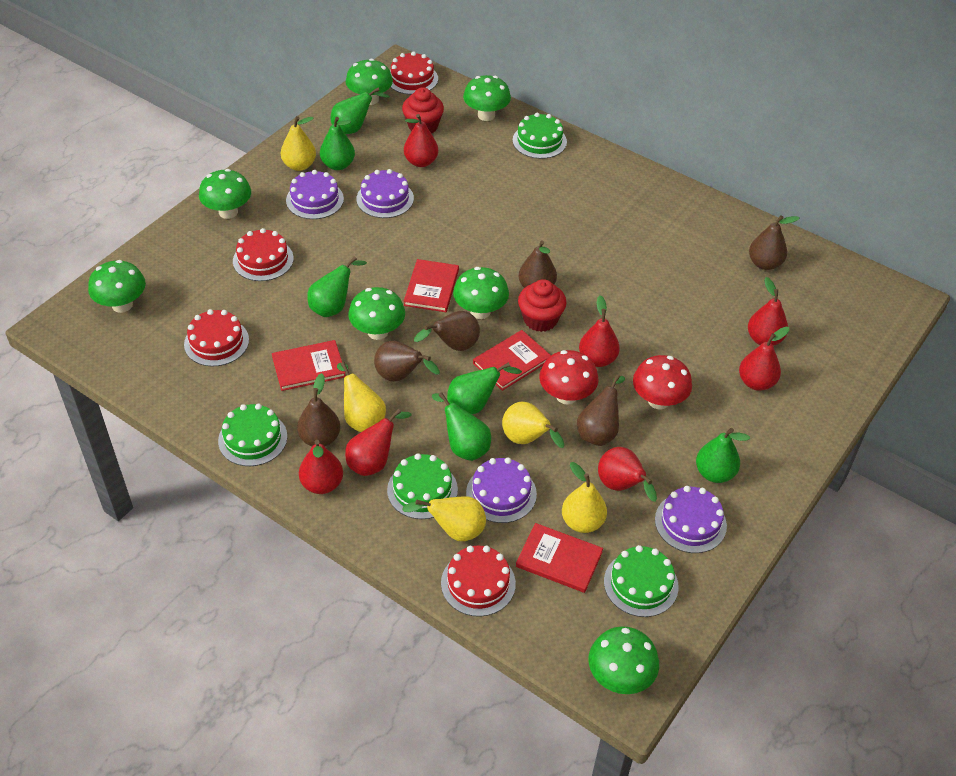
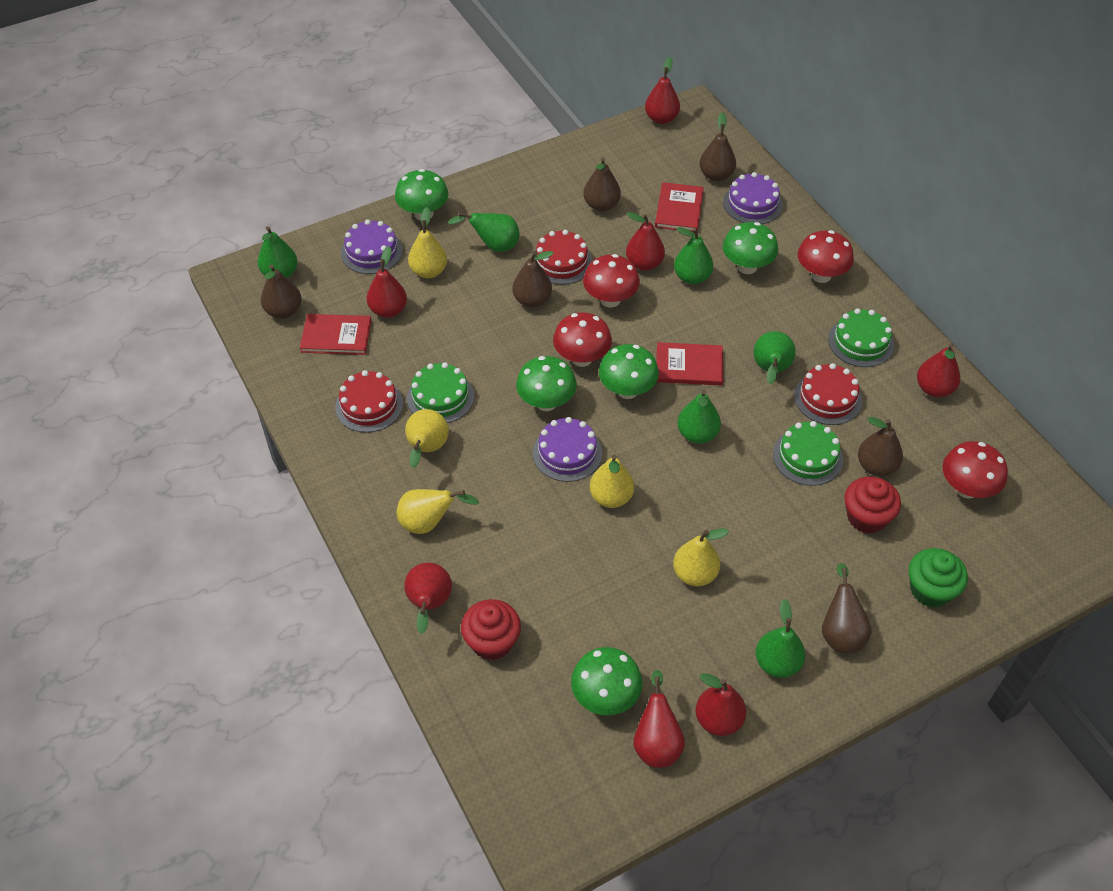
green cake: [218,404,287,466] [387,453,458,519] [513,113,567,159] [604,545,679,617] = 4 -> [407,362,474,423] [773,421,843,486] [828,308,894,367] = 3
green cupcake: none = 0 -> [909,548,968,608] = 1
green mushroom: [88,260,146,313] [199,169,251,219] [346,59,393,105] [348,287,405,340] [453,267,509,319] [463,75,511,121] [589,626,659,694] = 7 -> [395,169,448,220] [516,356,577,411] [571,647,642,715] [599,344,659,399] [723,222,778,274] = 5
purple cake: [286,170,344,219] [356,169,414,218] [466,457,537,523] [655,486,727,553] = 4 -> [341,220,403,274] [533,417,602,482] [723,172,783,224] = 3
red book: [272,340,346,391] [404,259,459,312] [473,330,551,391] [516,523,603,593] = 4 -> [300,314,372,355] [655,182,704,232] [656,342,723,386] = 3
red cake: [184,309,249,366] [233,228,294,281] [390,52,438,95] [441,546,516,617] = 4 -> [335,370,403,433] [534,230,593,285] [794,363,862,425] = 3
red mushroom: [539,350,599,405] [633,355,692,409] = 2 -> [553,312,612,367] [583,254,640,307] [798,230,854,283] [942,441,1008,499] = 4

